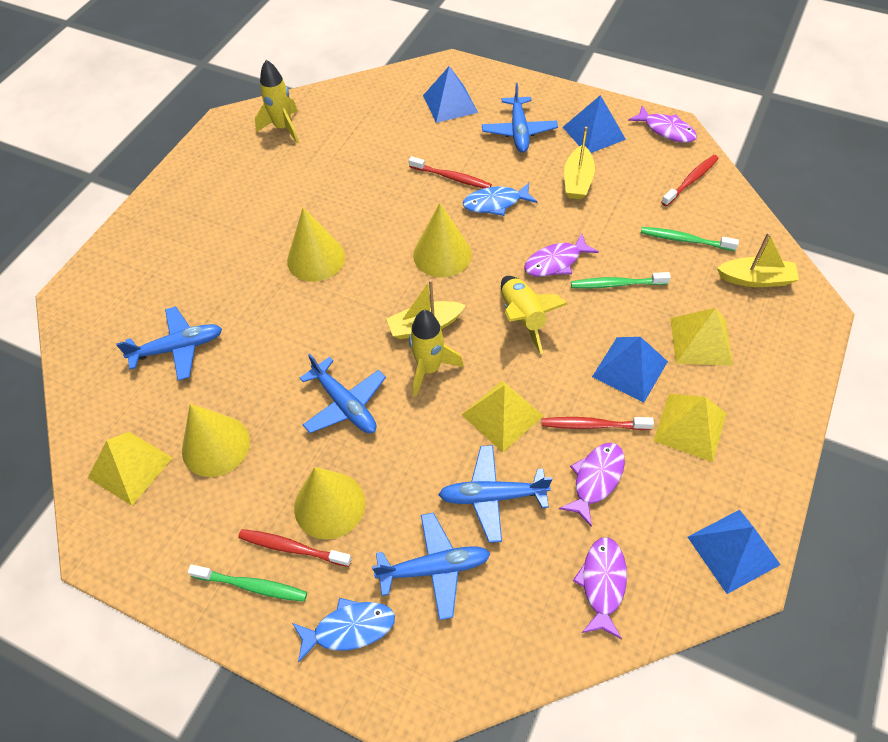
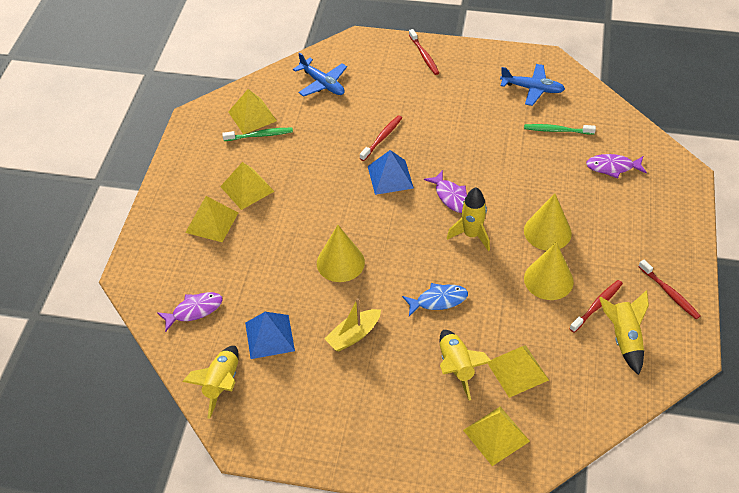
blue fish: [292,598,395,663] [463,183,537,216] = 2 -> [402,283,468,316] = 1
blue plane: [116,306,222,381] [300,354,386,433] [372,513,491,620] [438,445,552,543] [482,83,558,153] = 5 -> [293,52,347,97] [500,64,565,106] = 2
blue pyramid: [423,66,478,123] [563,95,626,153] [592,337,668,403] [688,510,781,594] = 4 -> [245,312,295,359] [368,150,414,195] = 2
green toothbrush: [188,565,307,602] [571,272,671,289] [641,227,739,251] = 3 -> [222,128,293,141] [524,124,596,134] = 2
purple fish: [524,233,599,277] [559,442,625,527] [573,537,627,639] [628,106,697,143] = 4 -> [157,292,223,332] [424,170,467,213] [586,154,647,179] = 3
yellow boat: [386,279,466,339] [564,126,595,199] [717,232,799,287] = 3 -> [324,298,381,351] = 1
yellow cone: [182,404,250,477] [287,208,345,282] [294,467,365,539] [413,203,472,277] = 4 -> [317,225,365,282] [524,193,572,251] [524,242,574,300] = 3
yellow pyramid: [88,432,173,506] [462,381,543,452] [653,394,727,462] [670,308,733,366] = 4 -> [185,196,239,242] [220,162,275,210] [228,89,277,134] [463,407,530,466] [487,345,549,398] = 5
yellow rocket: [255,60,299,143] [409,310,464,397] [501,276,568,354] = 3 -> [182,346,239,419] [440,330,492,400] [447,187,490,251] [599,290,649,375] = 4

